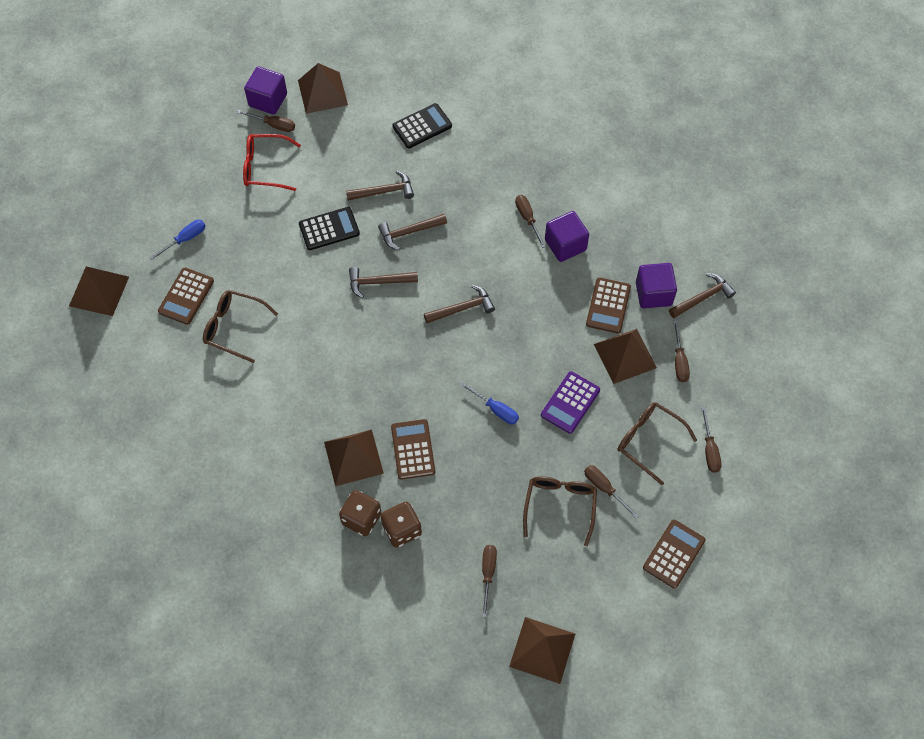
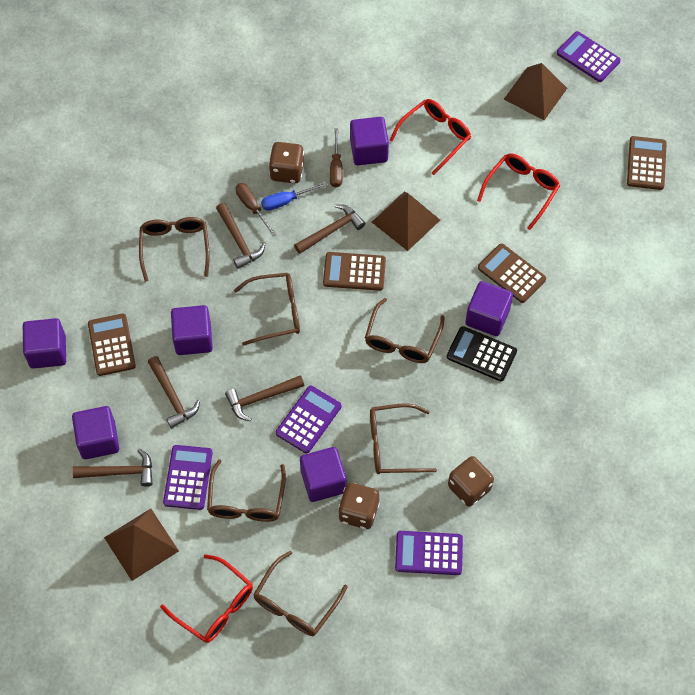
black calculator: [299,207,360,250] [392,103,452,149] = 2 -> [447,326,517,381] = 1
blue screwdriver: [149,220,205,260] [461,382,519,424] = 2 -> [261,182,328,211] = 1
brown dice: [339,490,381,536] [381,502,422,547] = 2 -> [269,142,304,183] [338,483,380,529] [448,456,494,507] = 3
brown glasses: [203,290,278,363] [523,476,597,546] [618,402,697,485] = 3 -> [139,217,210,282] [207,459,286,522] [234,273,300,346] [253,551,348,636] [365,298,445,363] [370,403,437,474] = 6
brown pyramid: [69,266,129,316] [298,63,348,114] [324,430,384,486] [509,617,575,684] [594,329,657,384] = 5 -> [104,509,179,581] [372,192,440,251] [504,63,567,120] = 3
brown screwdriver: [237,110,295,132] [482,545,497,617] [515,195,546,248] [584,465,639,519] [674,321,690,382] [701,407,722,473] = 6 -> [235,183,277,236] [330,128,343,187] = 2
purple calculator: [541,371,600,434] = 1 -> [163,445,213,510] [276,386,341,453] [395,531,463,575] [557,31,621,82] = 4
purple cube: [244,67,287,115] [545,211,589,262] [636,263,677,308] = 3 -> [23,318,66,369] [72,406,119,459] [171,305,213,355] [300,447,346,502] [350,117,389,165] [465,281,513,336] = 6
red glasses: [243,134,301,191] = 1 -> [160,554,253,643] [390,99,471,175] [477,153,560,230] = 3

